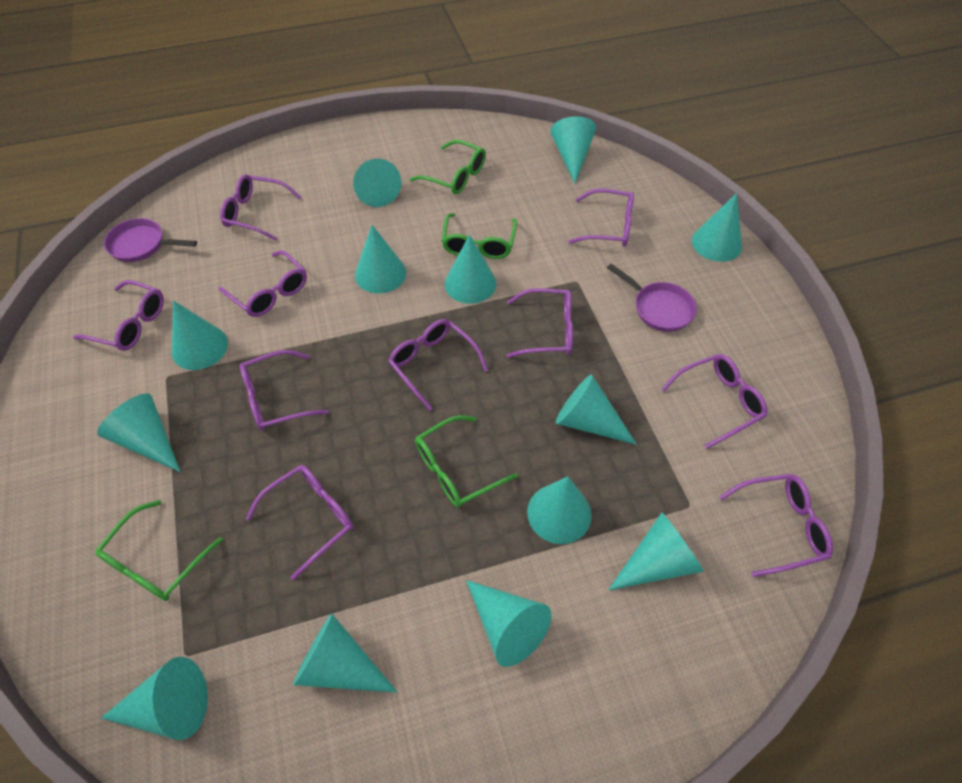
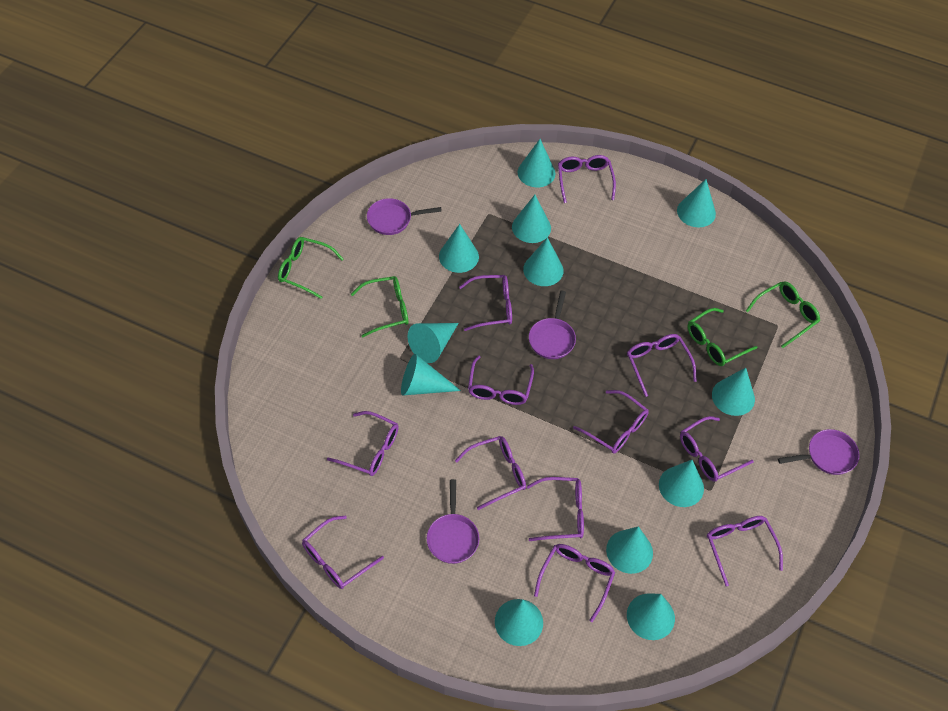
purple glasses: [73,280,164,351] [218,250,307,317] [220,174,301,241] [240,350,329,431] [246,465,353,580] [388,319,488,411] [506,288,573,358] [569,189,634,246] [661,354,767,449] [719,474,833,577] = 10 -> [302,516,384,589] [327,411,399,476] [455,436,526,510] [459,275,512,331] [468,355,534,405] [527,477,584,541] [534,544,615,622] [558,155,616,203] [573,390,649,454] [627,334,697,397] [680,416,754,482] [707,516,783,586] = 12
purple pan: [104,218,197,262] [607,264,697,332] = 2 -> [367,198,442,235] [427,479,479,564] [529,291,576,359] [778,429,859,475] = 4
turquoise cone: [97,393,180,472] [101,657,208,740] [172,301,228,370] [293,613,397,693] [353,159,401,207] [355,225,406,293] [445,234,496,304] [466,580,551,667] [527,477,592,544] [550,116,596,183] [556,374,637,445] [608,512,704,591] [692,193,742,262] = 13 -> [401,354,461,396] [408,323,459,363] [439,224,479,273] [495,599,543,646] [512,195,551,243] [518,139,555,187] [523,237,564,286] [606,526,653,574] [627,594,675,640] [659,460,704,507] [677,179,716,227] [712,368,755,416] = 12

